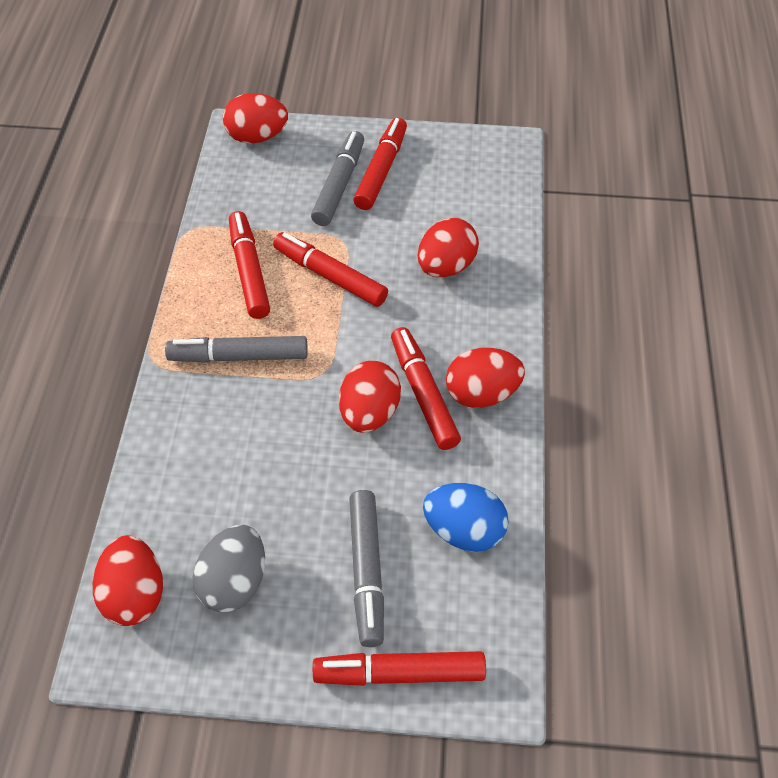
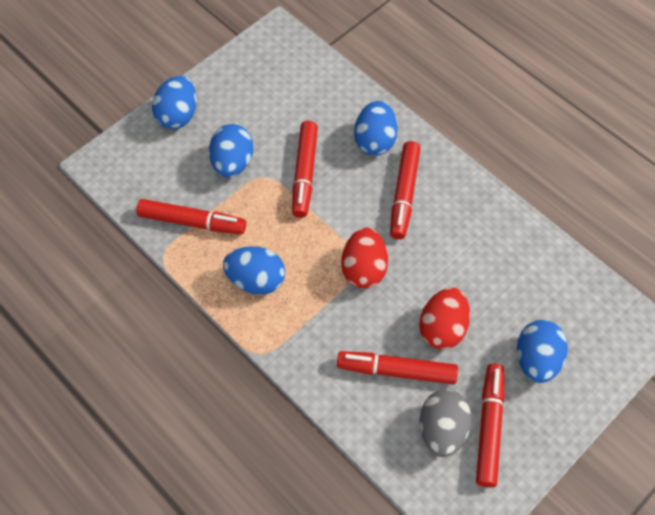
blue egg: [423,483,508,552] = 1 -> [152,76,197,129] [209,124,253,177] [223,246,285,295] [354,101,398,156] [517,320,568,383] = 5
grey marker: [165,336,308,363] [311,131,364,226] [349,490,384,647] = 3 -> none = 0
red egg: [93,535,163,626] [223,93,288,144] [339,361,401,433] [418,218,479,277] [446,348,525,408] = 5 -> [341,228,388,289] [419,288,470,349] = 2

